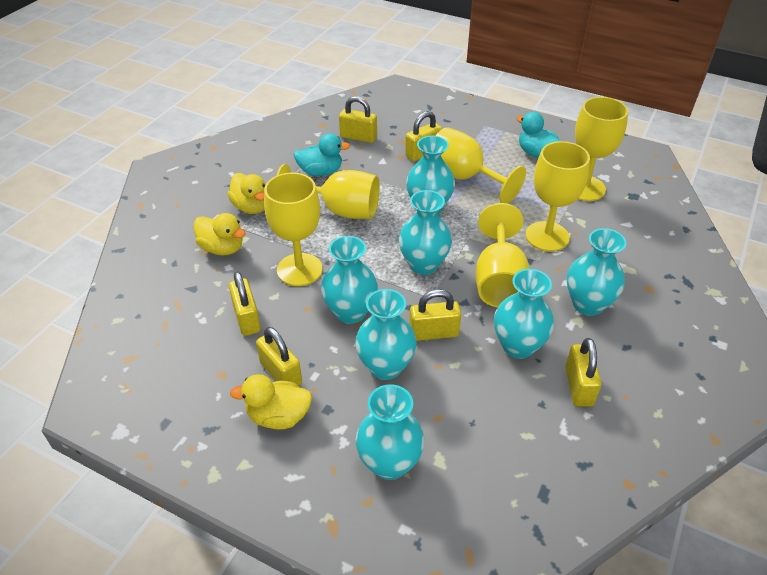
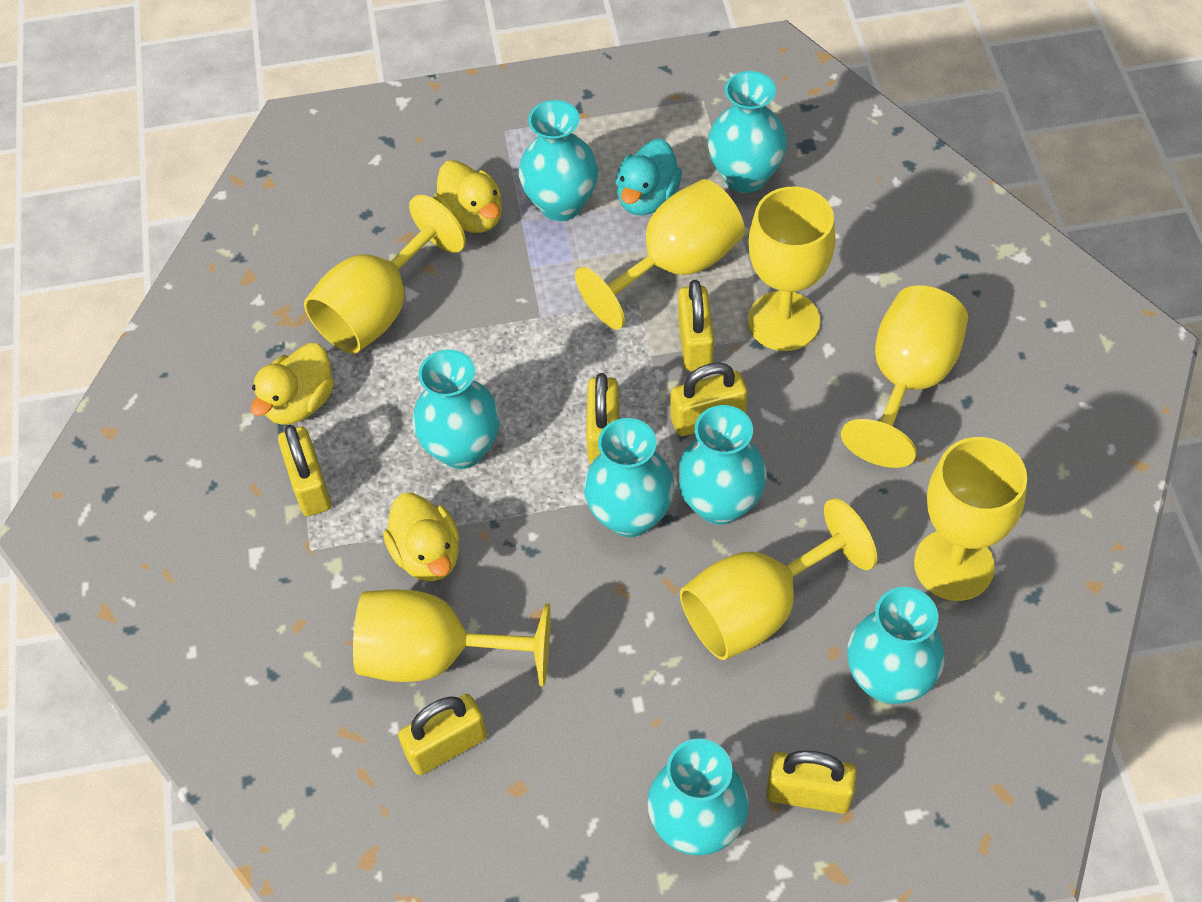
turquoise duck: [293,133,350,176] [516,112,560,158] = 2 -> [616,138,682,216] = 1
yellow goblet: [264,173,323,286] [276,164,380,219] [435,127,526,204] [475,203,530,308] [525,141,590,251] [575,97,628,201] = 6 -> [304,195,466,354] [353,589,551,687] [575,179,745,330] [680,498,877,660] [748,187,836,351] [841,285,968,468] [914,437,1027,601] = 7

